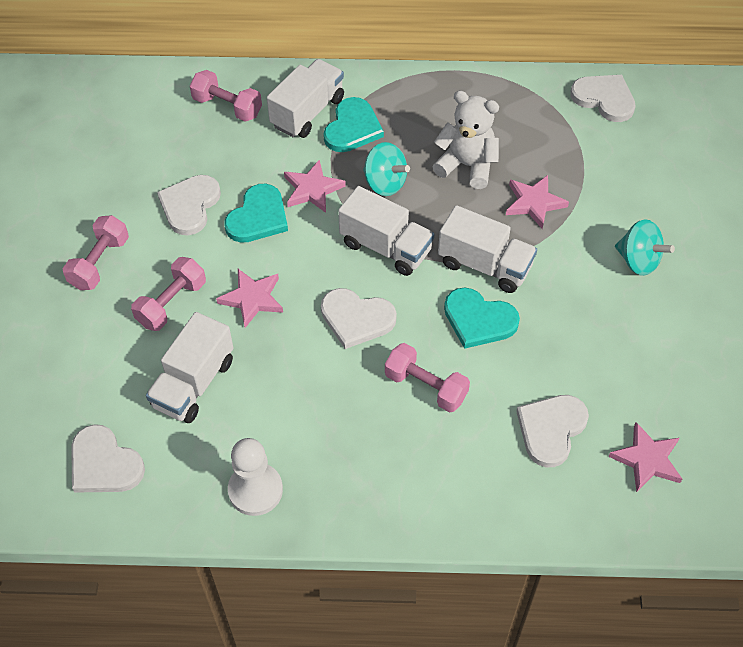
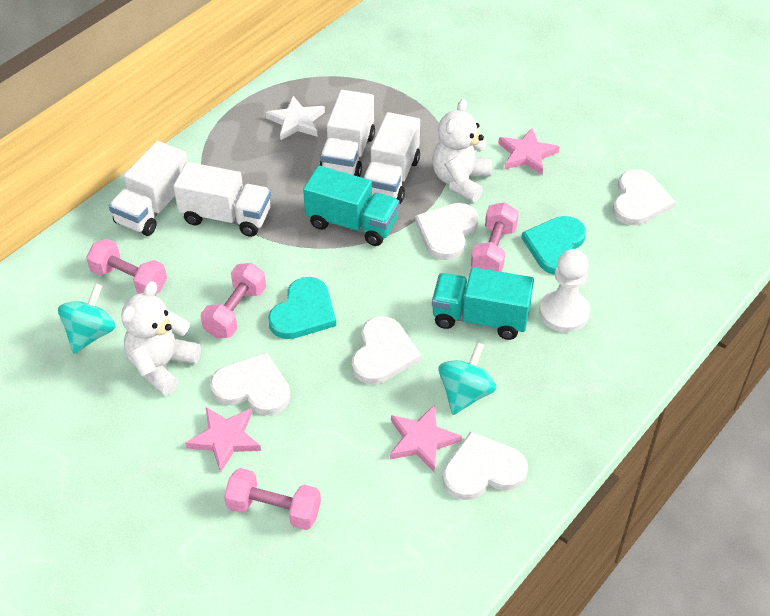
pink star: [216,269,283,328] [284,159,346,213] [506,175,569,229] [608,422,682,492] = 4 -> [185,407,261,473] [390,405,462,472] [499,128,560,175] = 3
turquoise heart: [224,184,288,243] [323,97,384,152] [444,287,520,349] = 3 -> [268,277,336,339] [522,216,586,275] = 2
turquoise truck: none = 0 -> [303,166,399,246] [432,267,534,340] = 2
white star: none = 0 -> [266,96,325,140] = 1
white teddy bear: [432,91,499,189] = 1 -> [121,281,201,396] [432,99,492,202] = 2

